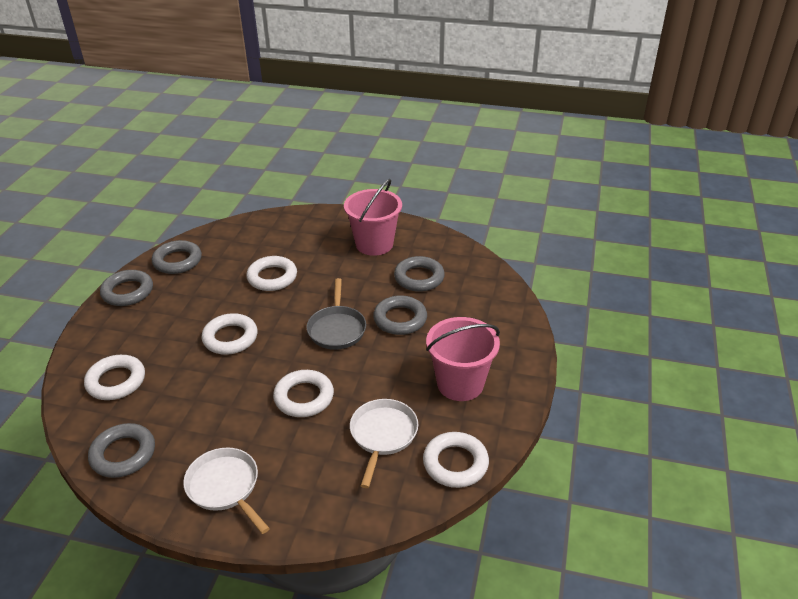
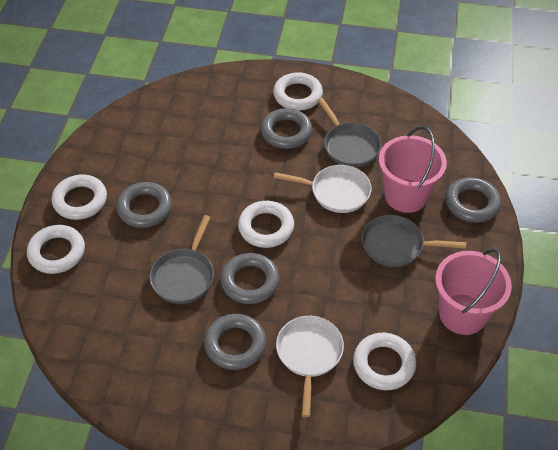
grey pan: [306,278,366,350] = 1 -> [150,215,214,304] [317,98,381,167] [362,215,466,267] = 3

